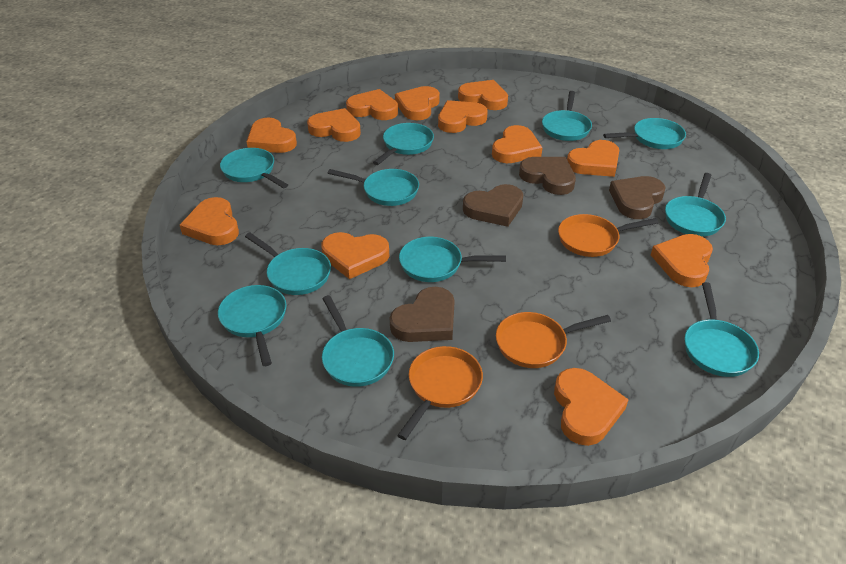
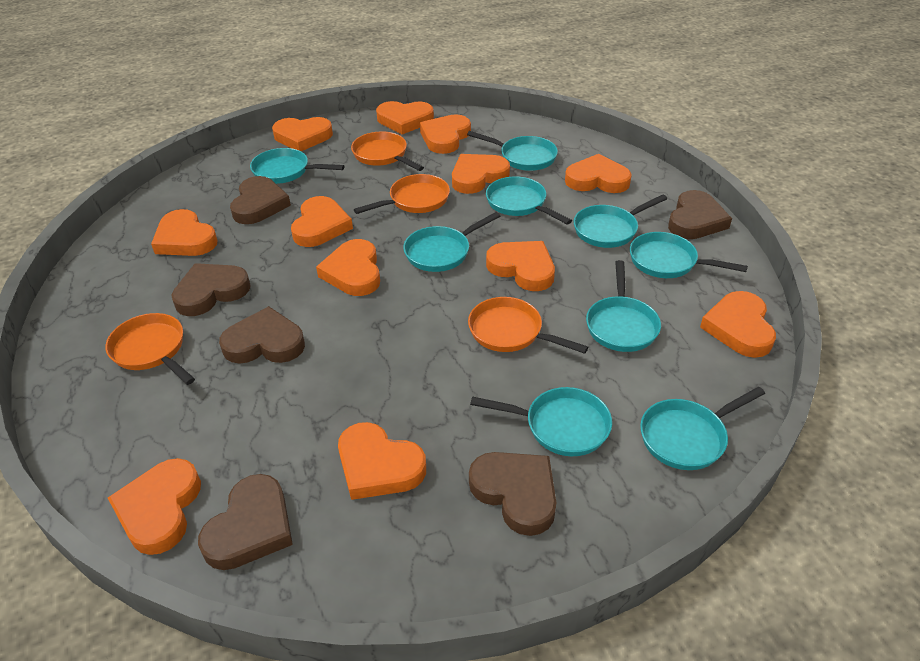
brown heart: [390,287,455,342] [463,184,524,227] [519,157,576,195] [609,176,666,219] = 4 -> [171,263,251,316] [198,474,293,570] [219,306,305,364] [230,176,291,224] [469,452,557,536] [668,190,732,239] = 6
orange pan: [397,346,483,440] [496,312,611,368] [558,214,658,257] = 3 -> [105,313,195,385] [351,131,424,171] [354,174,450,214] [468,297,588,354] = 4
turquoise pan: [218,285,287,366] [220,148,288,188] [245,232,331,295] [322,295,394,387] [328,169,419,206] [373,123,434,165] [399,237,506,282] [542,91,592,141] [603,118,686,149] [665,173,726,237] [684,282,759,377] = 11 -> [250,148,344,184] [403,212,500,272] [467,131,558,171] [470,387,612,456] [486,176,572,225] [574,195,667,248] [586,260,661,352] [630,232,748,278] [640,387,765,470] = 9

